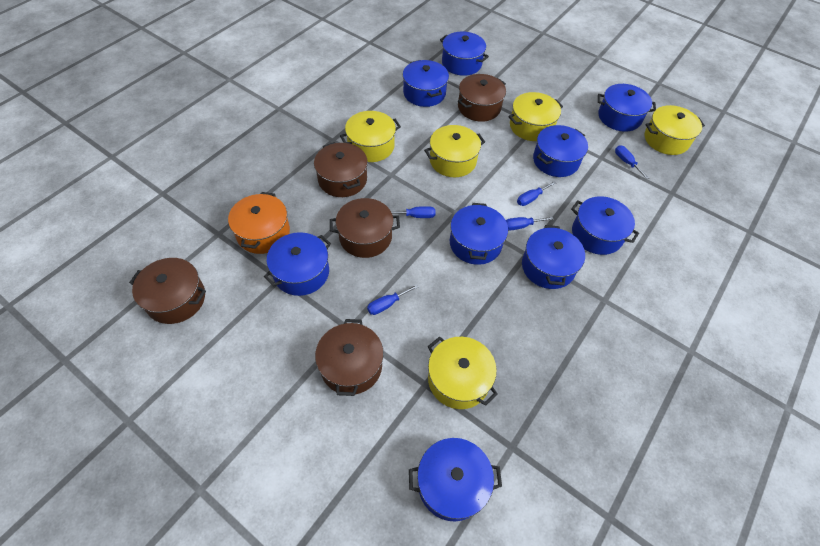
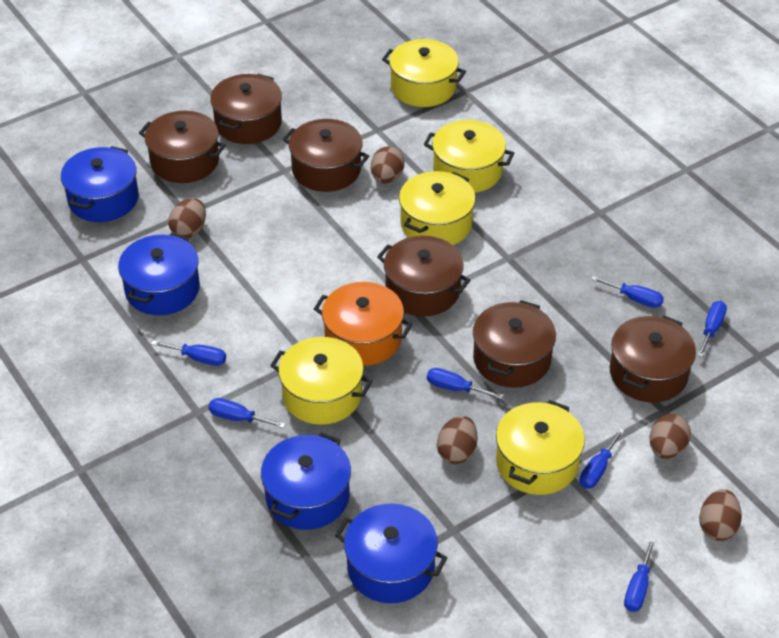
blue pot: [264,232,331,296] [403,60,449,107] [409,438,502,521] [440,31,489,76] [450,203,508,265] [522,225,585,289] [533,125,588,177] [571,196,639,255] [598,84,656,132] = 9 -> [61,146,139,222] [118,233,200,315] [261,432,351,530] [335,503,447,603] = 4
blue screwdriver: [367,284,419,315] [391,206,436,218] [506,217,553,230] [517,181,556,206] [615,145,649,179] = 5 -> [151,340,226,366] [209,398,286,428] [427,368,503,399] [580,428,625,489] [591,276,664,308] [624,538,656,612] [697,301,727,357] = 7
brown egg: none = 0 -> [168,198,206,238] [371,146,405,184] [437,416,477,464] [650,414,691,459] [699,489,742,541] = 5
brown pot: [129,258,206,324] [314,142,368,197] [315,319,384,396] [330,198,400,258] [458,74,506,122] = 5 -> [139,111,226,183] [210,74,282,144] [283,119,369,192] [377,236,471,316] [473,300,556,388] [610,315,696,402] = 6

